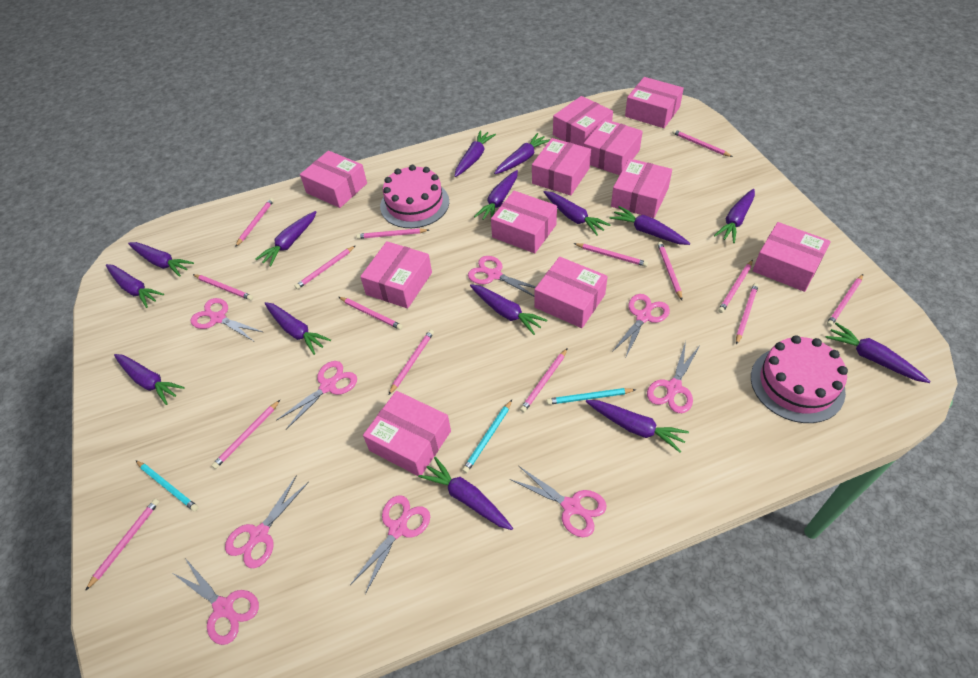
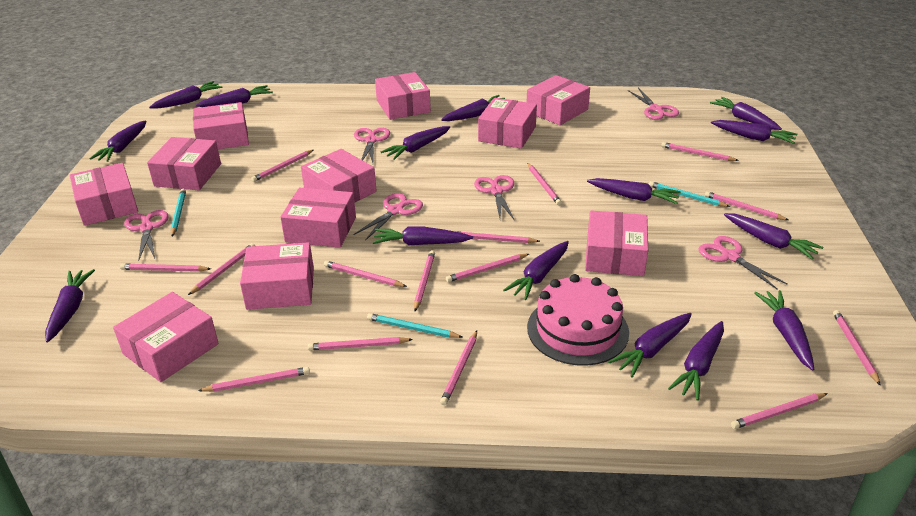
pink cake: [380,165,449,228] [751,335,848,423] = 2 -> [527,274,629,366] = 1
pink scissors: [171,558,259,645] [191,298,263,341] [225,475,309,568] [276,361,357,430] [350,495,430,594] [468,256,536,297] [510,466,606,537] [612,294,670,359] [647,341,700,413] = 9 -> [124,210,169,261] [353,193,423,241] [354,128,390,163] [474,175,515,221] [628,88,679,120] [699,236,788,290] = 6

